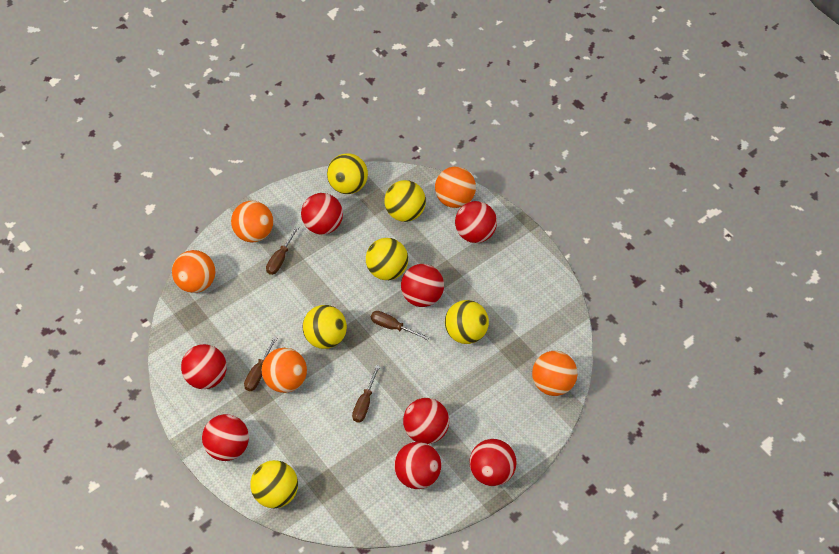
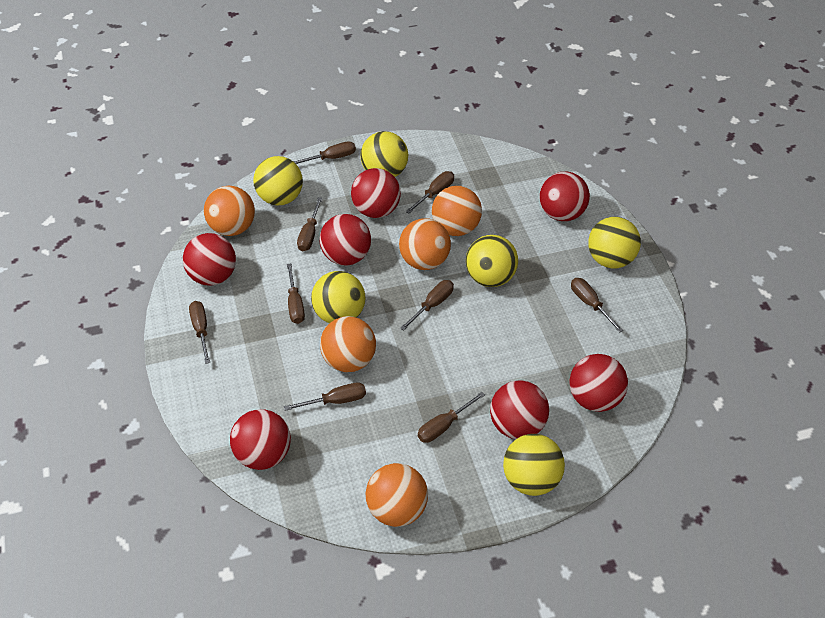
brown screwdriver: [244,336,277,391] [266,226,300,275] [352,365,380,422] [371,311,429,340] = 4 -> [189,301,210,364] [284,382,366,411] [287,264,305,324] [293,141,356,164] [297,197,322,251] [400,280,454,331] [405,171,454,214] [418,392,485,443] [571,278,623,333] = 9
red ball: [181,344,227,389] [202,414,249,461] [301,193,343,234] [394,442,441,489] [401,264,444,307] [403,398,449,444] [455,201,497,243] [469,439,517,486] = 8 -> [183,233,236,286] [230,409,291,470] [319,214,371,265] [351,168,401,218] [490,380,549,439] [540,172,590,221] [570,354,628,412] = 7

